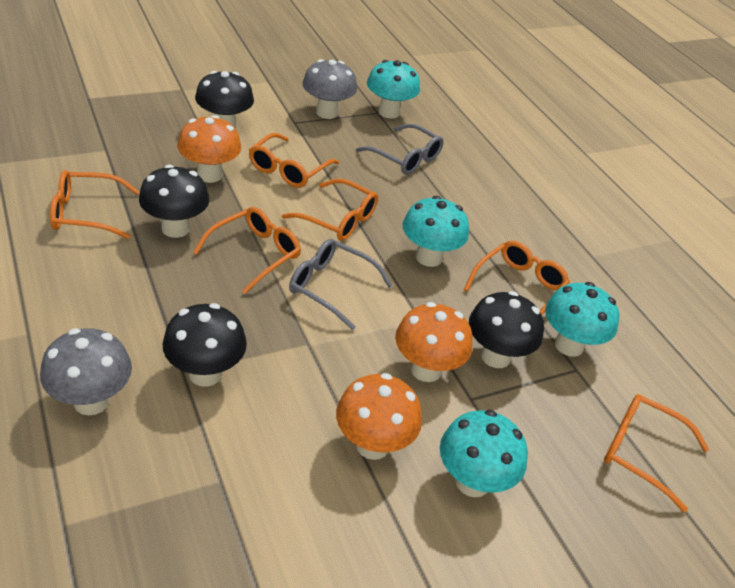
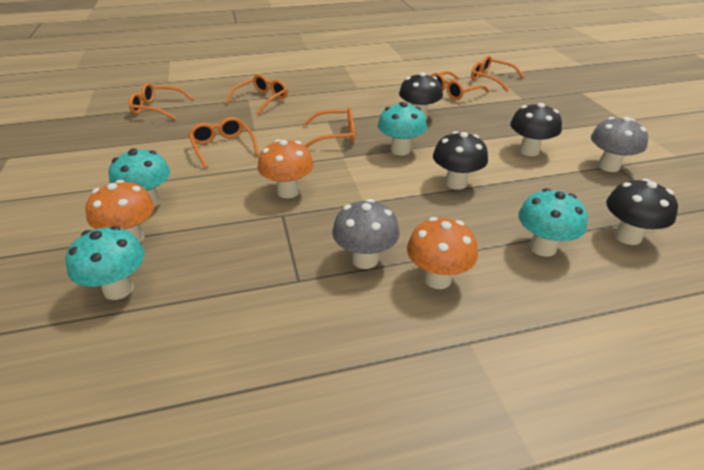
grey glasses: [289,239,393,330] [356,124,444,175] = 2 -> none = 0

